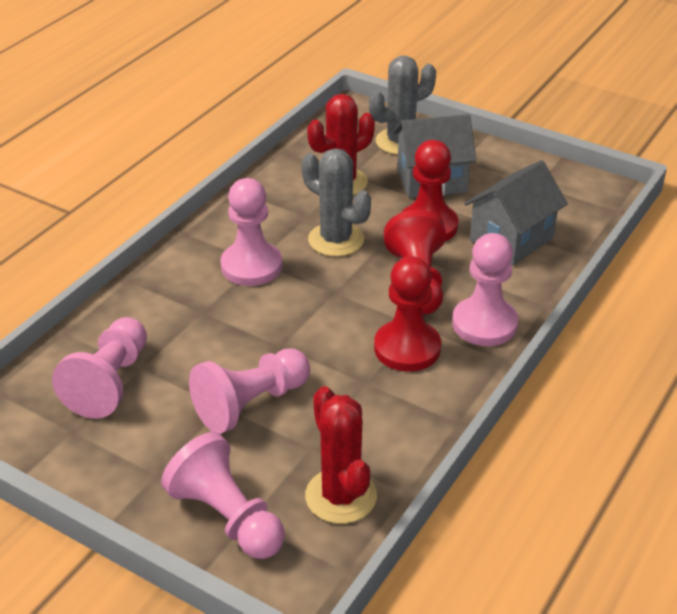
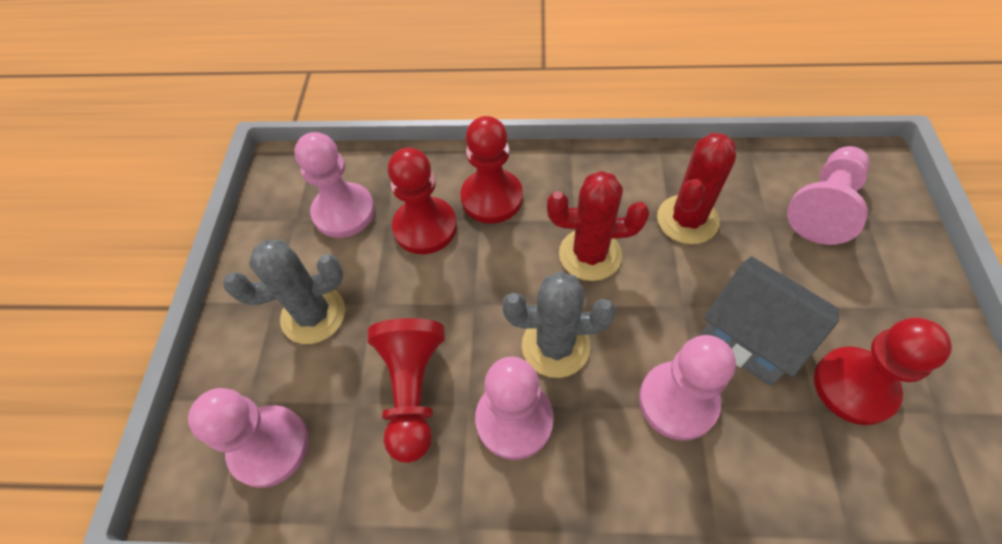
grey house: [393,114,476,198] [465,160,568,265] = 2 -> [700,256,839,386] = 1
red pawn: [374,256,441,372] [384,209,446,315] [401,140,458,241] = 3 -> [368,318,445,463] [388,148,457,254] [460,116,523,224] [814,317,952,425] = 4

